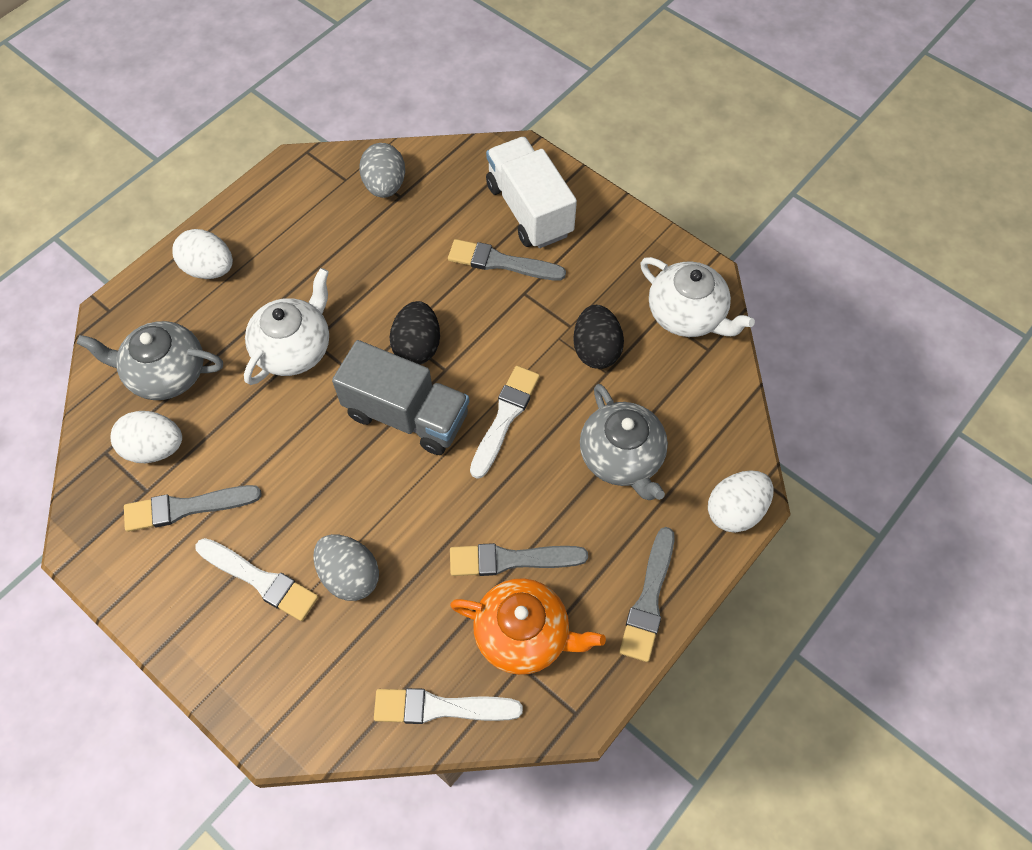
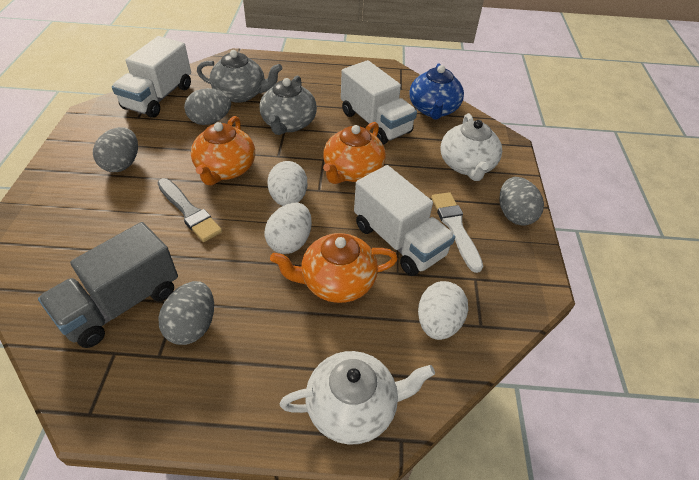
black egg: [390,301,440,365] [573,305,624,369] = 2 -> none = 0
blue teapot: none = 0 -> [409,63,464,120] = 1
grey brush: [124,485,262,532] [448,239,566,281] [450,543,588,576] [619,527,674,662] = 4 -> [157,178,222,242] = 1
grey egg: [313,534,379,601] [359,143,405,198] = 2 -> [93,127,138,172] [158,281,214,345] [184,88,231,125] [500,177,544,226] = 4
orange teapot: [450,578,606,675] = 1 -> [191,116,255,185] [270,233,398,303] [323,122,386,184] = 3
white brush: [196,538,318,621] [374,688,523,724] [470,366,540,479] = 3 -> [431,192,483,273] = 1
white truck: [486,137,577,248] = 1 -> [112,36,191,118] [341,60,417,145] [354,165,455,276] = 3

